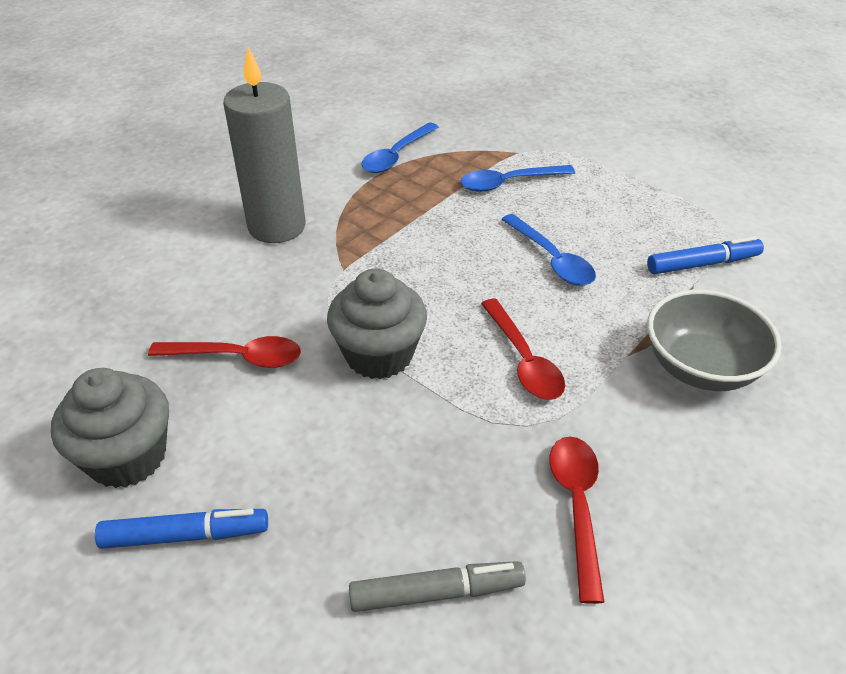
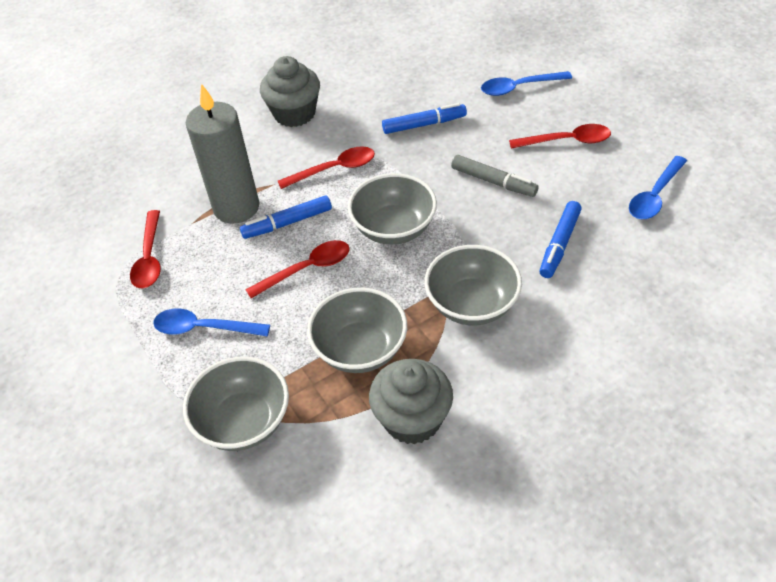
blue marker: [95,509,268,549] [647,236,764,274] = 2 -> [240,195,332,239] [382,103,467,134] [539,201,582,278] = 3
grey bowl: [647,289,782,391] = 1 -> [183,356,289,451] [307,287,407,373] [348,173,437,245] [424,245,522,325] = 4
red spoon: [148,336,301,368] [481,299,565,400] [549,437,604,604] = 3 -> [130,210,161,288] [245,240,350,298] [278,146,375,189] [509,124,611,149] = 4

